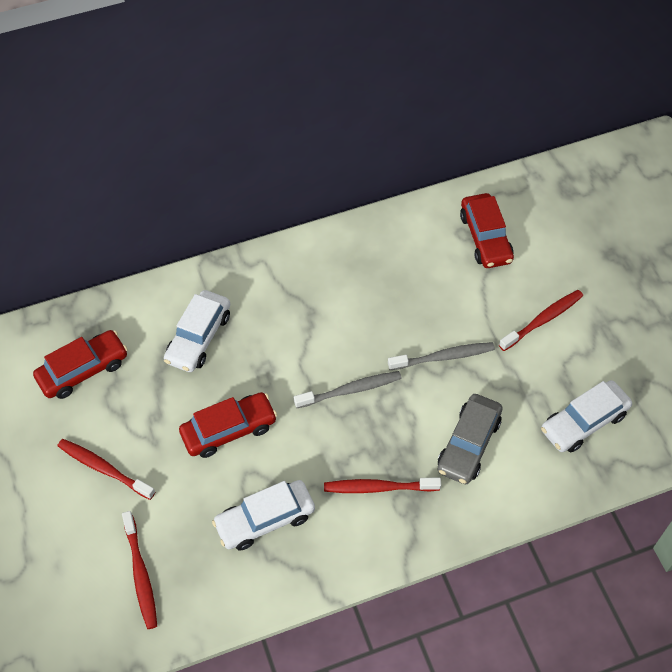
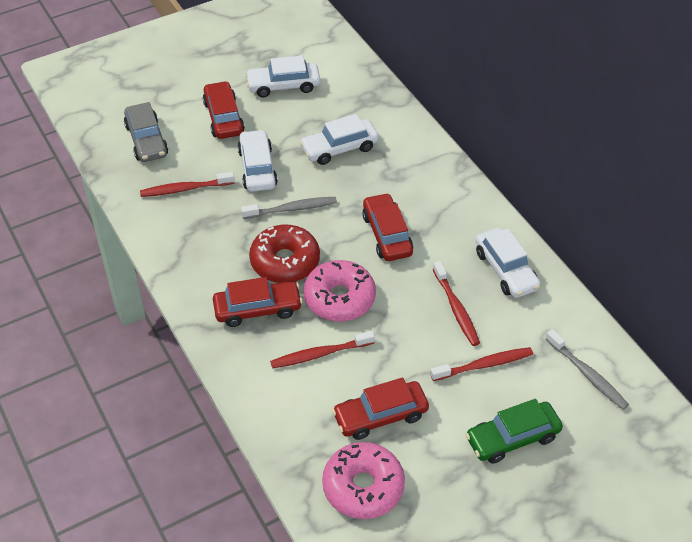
green car: none = 0 -> [465,399,563,464] = 1
pink donut: none = 0 -> [304,260,376,322] [322,442,405,519] = 2
red car: [33,330,128,399] [179,392,277,458] [460,193,514,268] = 3 -> [203,81,245,139] [213,277,303,327] [332,377,429,440] [362,193,413,261] = 4
red donut: none = 0 -> [249,225,320,283] = 1
white car: [164,290,230,372] [212,480,315,551] [541,380,632,452] = 3 -> [238,129,278,192] [245,55,320,98] [300,114,379,165] [476,228,540,298] = 4

